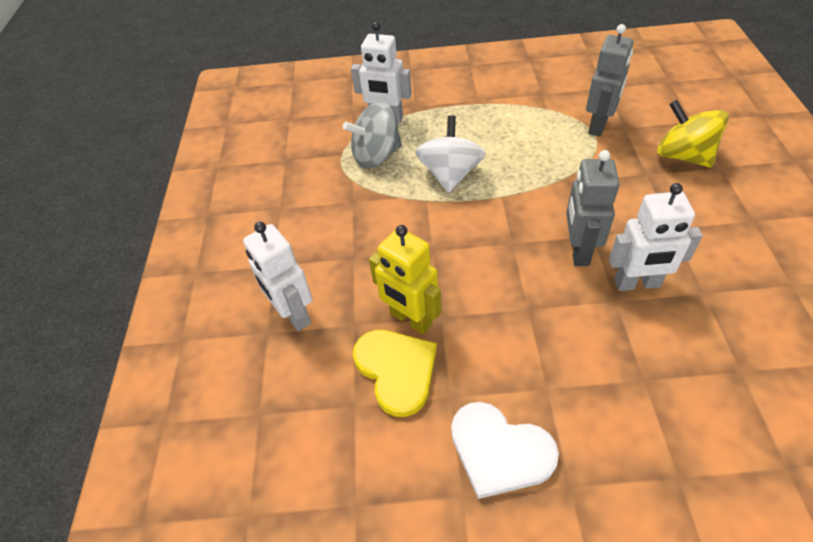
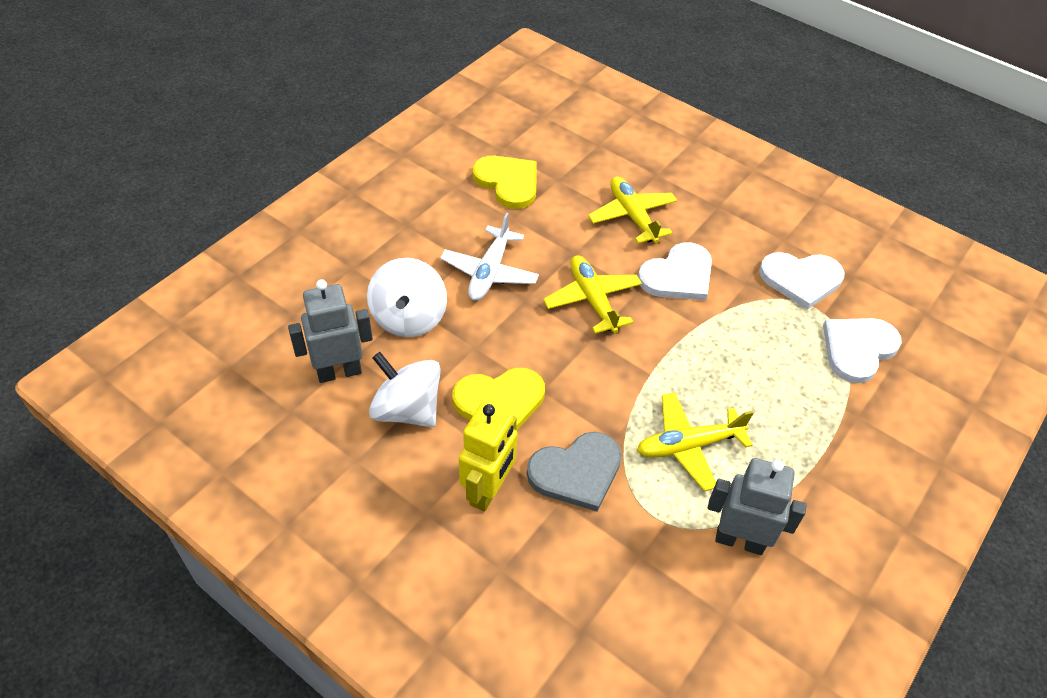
grey heart: none = 0 -> [527,432,622,512] = 1
grey spinning top: [343,102,402,169] = 1 -> none = 0
white heart: [451,402,559,499] = 1 -> [638,242,712,300] [759,252,844,310] [823,318,902,383] = 3
white plane: none = 0 -> [440,213,539,301] = 1
white robot: [243,222,313,331] [351,22,412,124] [609,183,703,291] = 3 -> none = 0
white spinning top: [415,115,486,193] = 1 -> [367,258,447,337] [369,352,441,427] = 2
yellow heart: [353,330,437,417] = 1 -> [452,368,545,431] [473,156,537,209] = 2
yellow plane: none = 0 -> [543,255,642,333] [588,176,677,243] [637,392,754,491] = 3
yellow spinning top: [657,100,729,167] = 1 -> none = 0

